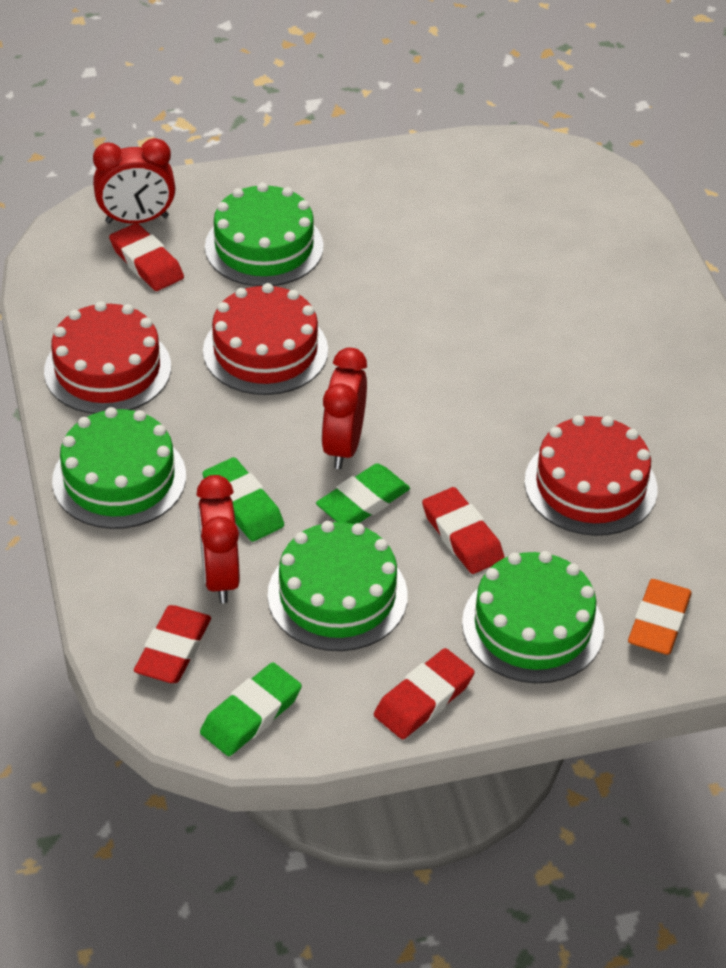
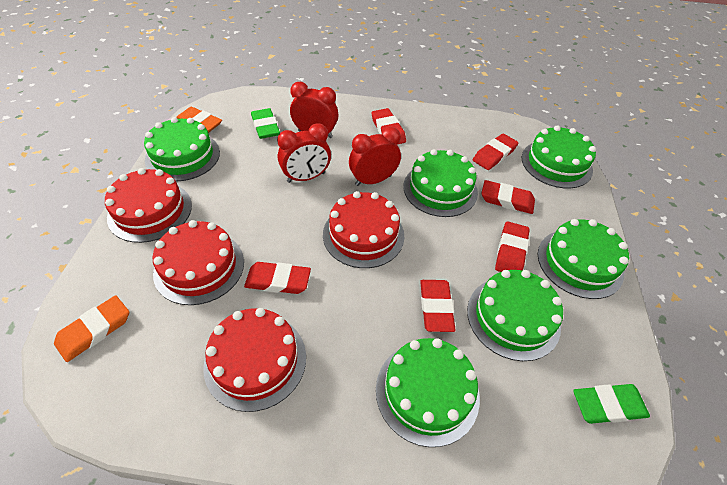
green cake: [52,407,186,529] [205,183,324,286] [267,521,408,651] [462,551,604,683] = 4 -> [144,117,220,182] [376,338,480,447] [403,149,478,217] [467,270,563,361] [522,125,596,188] [538,219,629,299] = 6
green eraser: [200,662,302,756] [202,457,284,542] [316,463,410,524] = 3 -> [251,108,280,139] [573,384,650,424] = 2
orange eraser: [628,579,692,655] = 1 -> [54,295,129,362] [176,107,222,133] = 2
red cake: [44,301,171,414] [203,283,328,395] [524,415,657,536] = 3 -> [105,168,192,243] [153,220,244,305] [203,308,306,412] [323,191,405,268] = 4
red eraser: [109,223,184,291] [134,605,211,683] [374,648,475,739] [422,487,505,574] = 4 -> [244,262,311,294] [372,108,406,144] [420,280,456,332] [473,134,519,170] [481,180,535,214] [495,221,530,272] = 6

